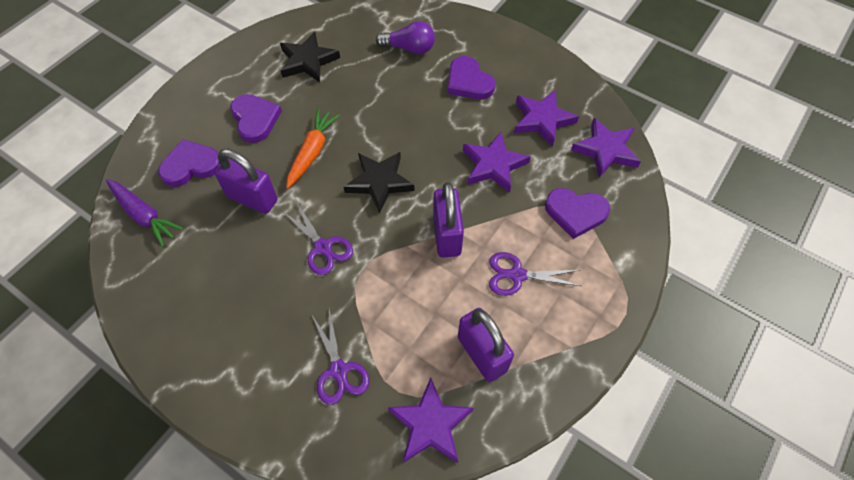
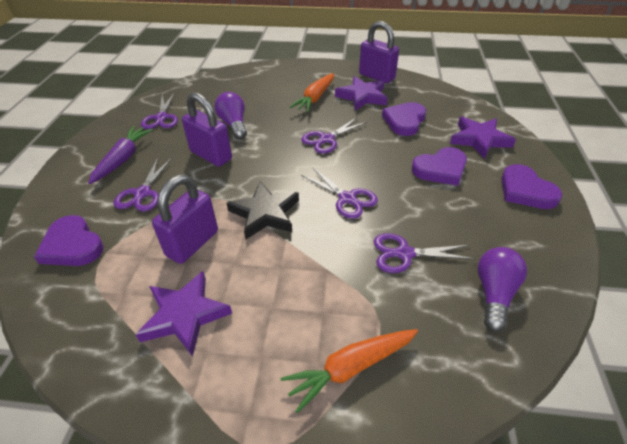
black star: [280,32,340,83] [344,152,414,213] = 2 -> [227,182,299,239] = 1
orange carrot: [286,109,340,189] = 1 -> [280,329,418,413] [290,73,334,112] = 2
purple light bulb: [376,21,435,54] = 1 -> [215,92,247,139] [477,247,527,332] = 2
purple scissors: [282,202,353,275] [312,309,369,405] [489,252,581,296] = 3 -> [113,158,172,212] [141,92,178,129] [301,117,367,154] [301,167,378,219] [374,233,475,273] = 5
purple star: [388,378,474,463] [463,132,530,193] [514,90,579,147] [571,118,641,178] = 4 -> [136,271,232,357] [335,76,388,111] [450,116,516,159] = 3

